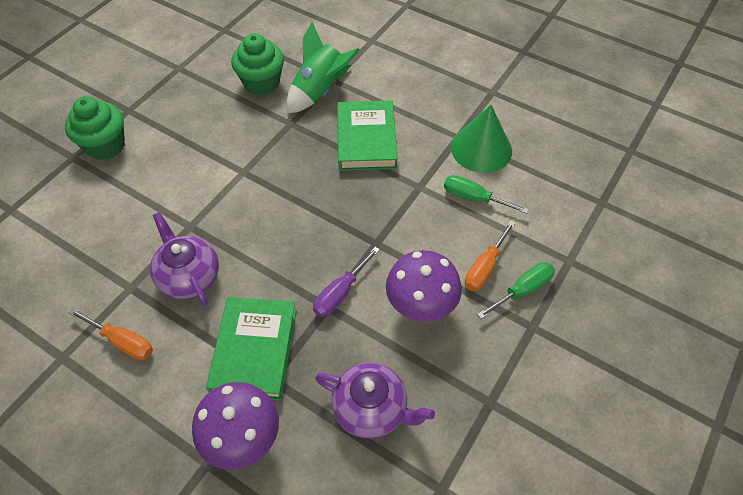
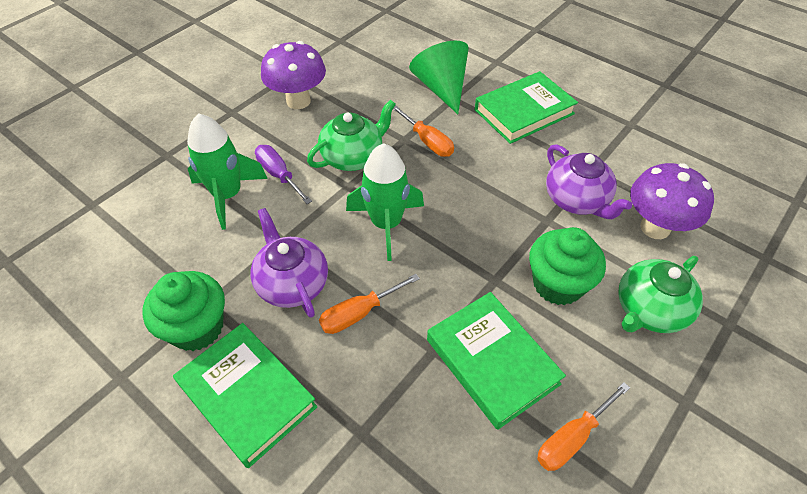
green book: [206,297,297,400] [337,101,398,171] = 2 -> [173,323,317,468] [427,292,566,430] [475,71,578,144] = 3
green rocket: [287,22,360,113] = 1 -> [187,113,268,230] [346,143,424,261] = 2
green screwdriver: [444,175,529,214] [477,262,555,319] = 2 -> none = 0
green teapot: none = 0 -> [307,100,396,171] [618,256,703,333] = 2
orange screwdriver: [69,308,153,360] [465,220,516,291] = 2 -> [319,274,420,334] [393,105,454,157] [537,382,630,471] = 3

